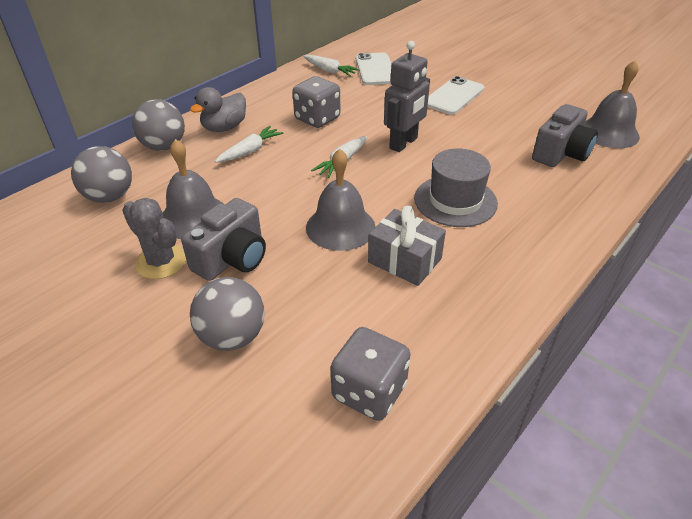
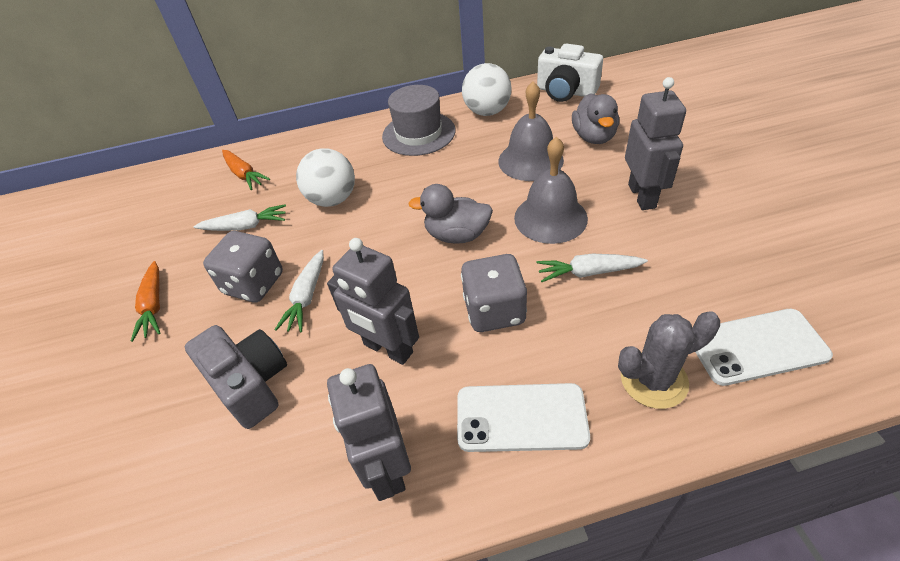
grey ball: [71,146,132,203] [132,99,185,151] [190,277,265,351] = 3 -> none = 0
grey bell: [163,139,223,239] [306,148,376,251] [584,61,640,148] = 3 -> [498,81,564,181] [514,136,588,244] = 2
grey camera: [181,198,266,281] [532,104,598,167] = 2 -> [185,325,287,429] = 1
grey duck: [190,87,246,132] = 1 -> [408,184,493,244] [572,93,619,144] = 2
grey gift: [368,206,446,286] = 1 -> none = 0
grey robot: [384,41,430,152] = 1 -> [327,238,419,365] [327,364,411,501] [625,77,686,210] = 3
orange carrot: none = 0 -> [131,261,160,342] [222,150,270,190] = 2
white ball: none = 0 -> [296,148,355,207] [462,63,512,116] = 2
white camera: none = 0 -> [537,44,603,102] = 1

